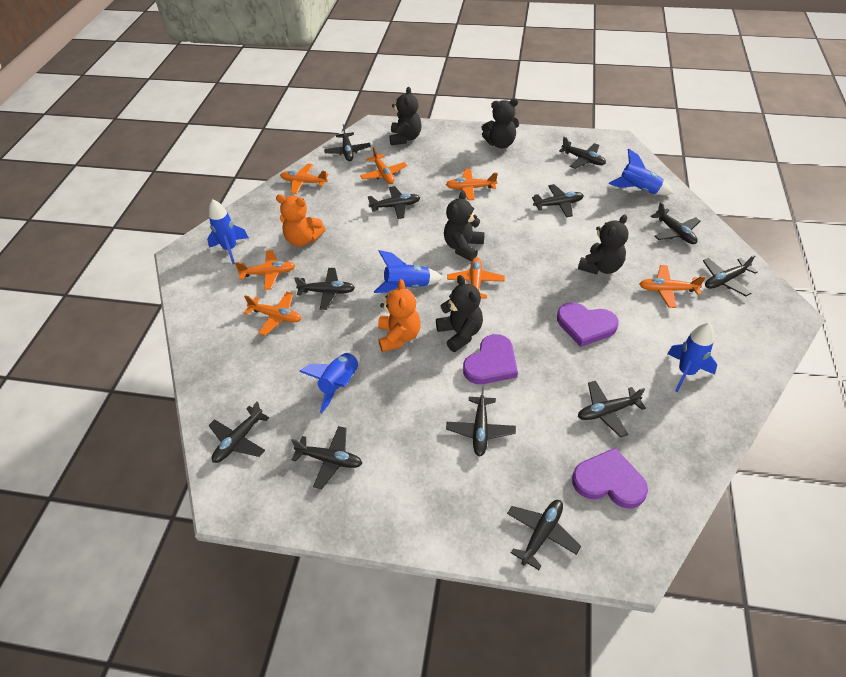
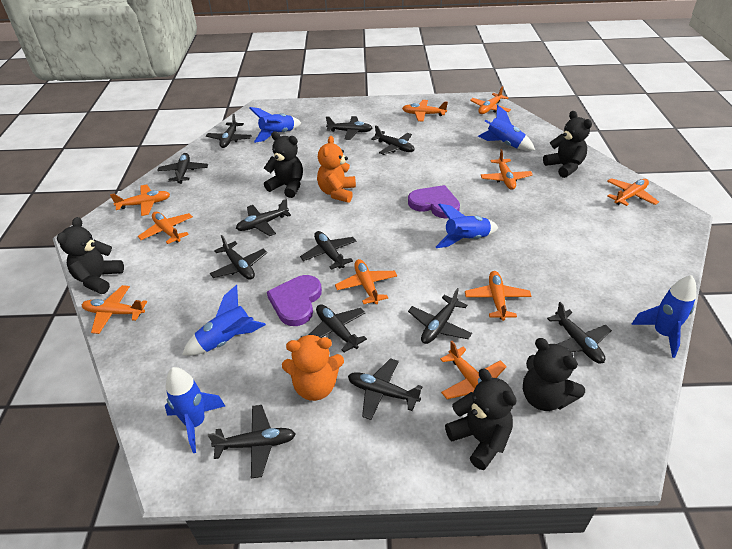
blue rocket: [207,199,249,264] [299,351,360,413] [374,250,443,293] [609,148,674,195] [667,322,717,392] = 5 -> [165,367,225,453] [182,285,266,356] [249,107,301,143] [436,203,499,248] [478,105,535,151] [631,275,696,358] = 6
orange plane: [235,250,295,290] [244,292,301,335] [280,164,329,194] [360,147,407,184] [446,169,498,200] [447,257,505,299] [639,265,706,308] = 7 -> [82,285,147,334] [110,184,170,216] [138,212,193,244] [335,259,397,304] [402,100,448,122] [440,341,507,399] [465,271,531,321] [470,86,511,114] [481,149,533,190] [607,178,659,206] = 10
purple heart: [463,334,518,384] [557,302,619,347] [572,448,648,509] = 3 -> [267,275,322,326] [408,185,460,219] = 2

